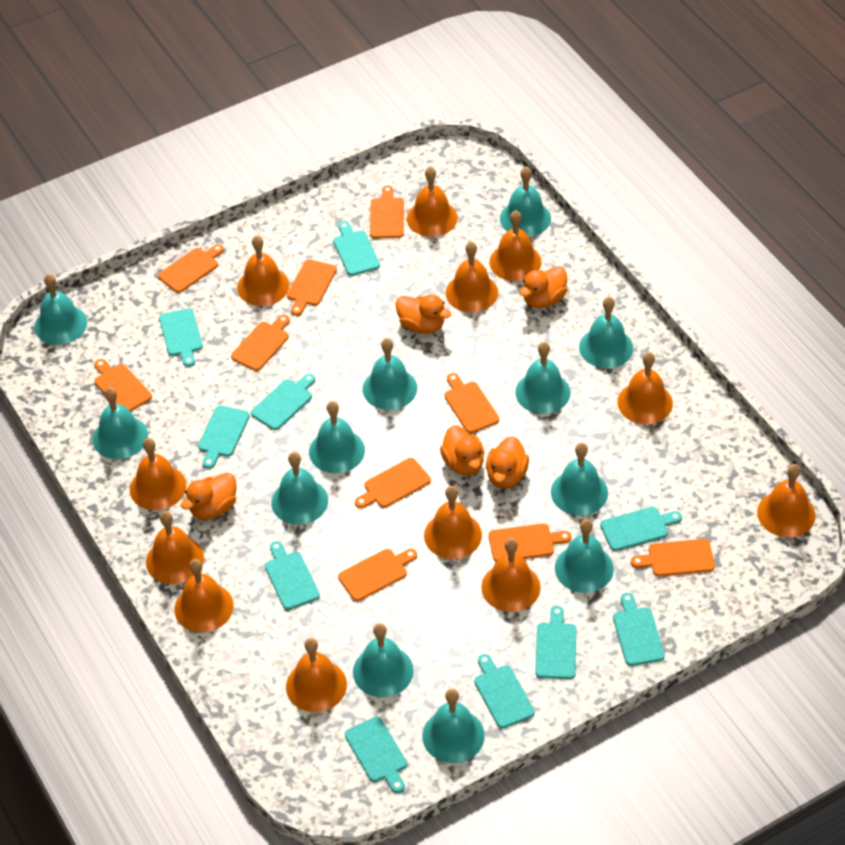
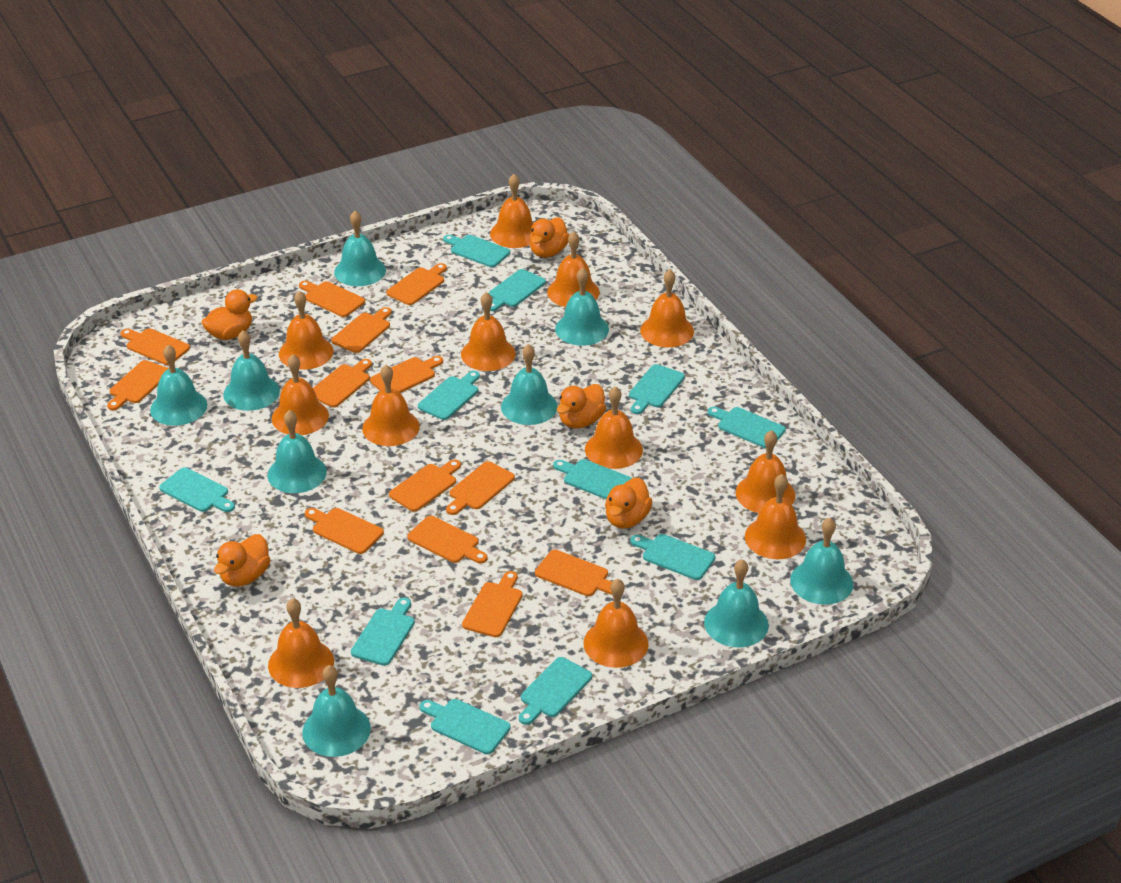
orange cutting board: [94,359,152,412] [158,244,224,293] [231,315,290,371] [287,259,337,316] [338,549,417,601] [355,458,431,508] [370,185,404,238] [444,373,499,433] [489,523,571,562] [631,539,715,576] = 10 -> [107,360,169,410] [120,328,190,365] [299,281,365,317] [305,508,384,554] [313,359,372,407] [331,307,392,353] [370,356,443,393] [386,263,447,305] [389,460,461,512] [407,516,488,564] [446,461,515,515] [462,571,523,637] [535,550,612,596] = 13
turquoise bell: [34,274,87,345] [93,387,148,459] [271,452,328,525] [309,401,365,473] [353,623,414,697] [363,338,417,410] [422,688,485,763] [500,167,551,237] [515,342,570,414] [551,442,608,516] [555,519,614,593] [579,297,633,368] = 12 -> [150,345,207,426] [223,330,280,411] [267,410,327,493] [302,665,371,757] [334,211,386,286] [501,344,558,425] [555,268,609,346] [704,559,769,647] [790,518,853,605] = 9
turquoise cutting board: [159,308,203,367] [198,405,250,469] [251,374,315,430] [265,541,320,610] [333,221,380,276] [345,717,407,793] [474,654,535,729] [535,606,576,679] [600,507,682,551] [613,593,665,666] = 10 -> [159,467,235,512] [351,597,415,666] [418,371,480,420] [420,699,511,754] [443,235,510,267] [489,269,546,311] [519,657,592,725] [553,459,632,499] [629,364,685,414] [630,534,716,580] [708,407,785,448] = 11

